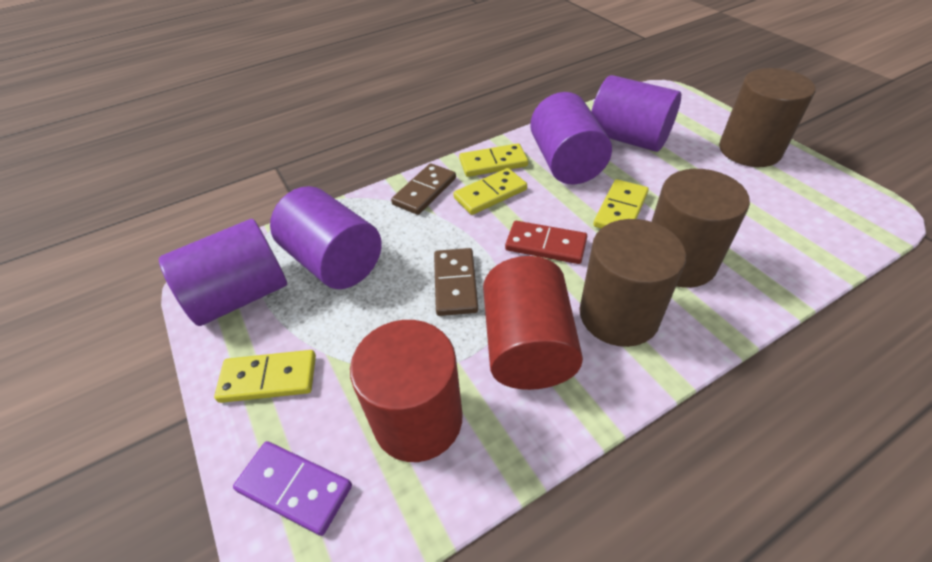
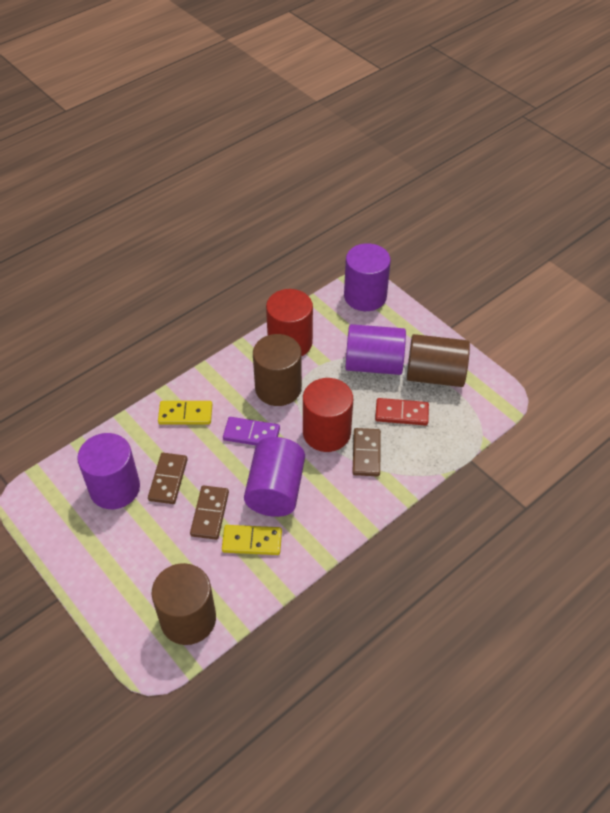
brown domino: [391,163,456,215] [434,248,478,316] = 2 -> [148,453,188,504] [190,485,229,540] [352,428,381,476] = 3
yellow domino: [214,350,316,403] [453,168,527,215] [459,143,528,177] [593,179,649,229] = 4 -> [158,401,212,425] [222,525,282,555] = 2

